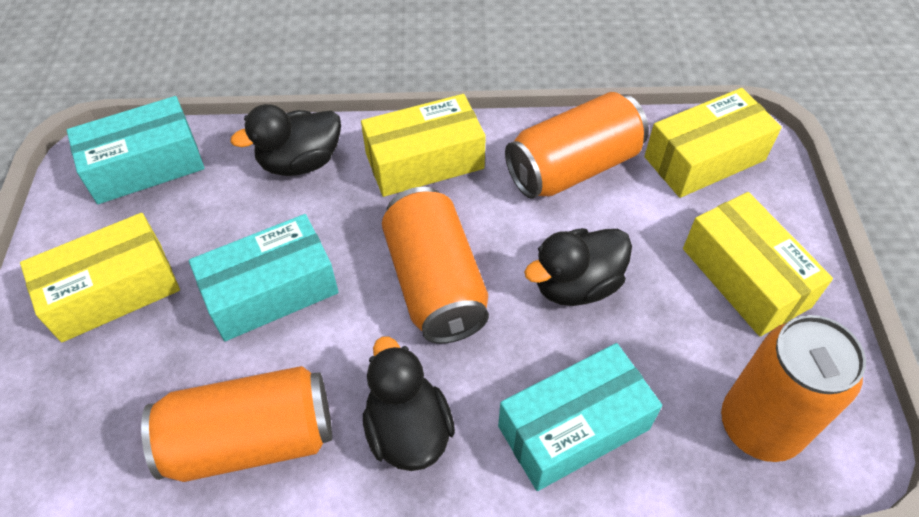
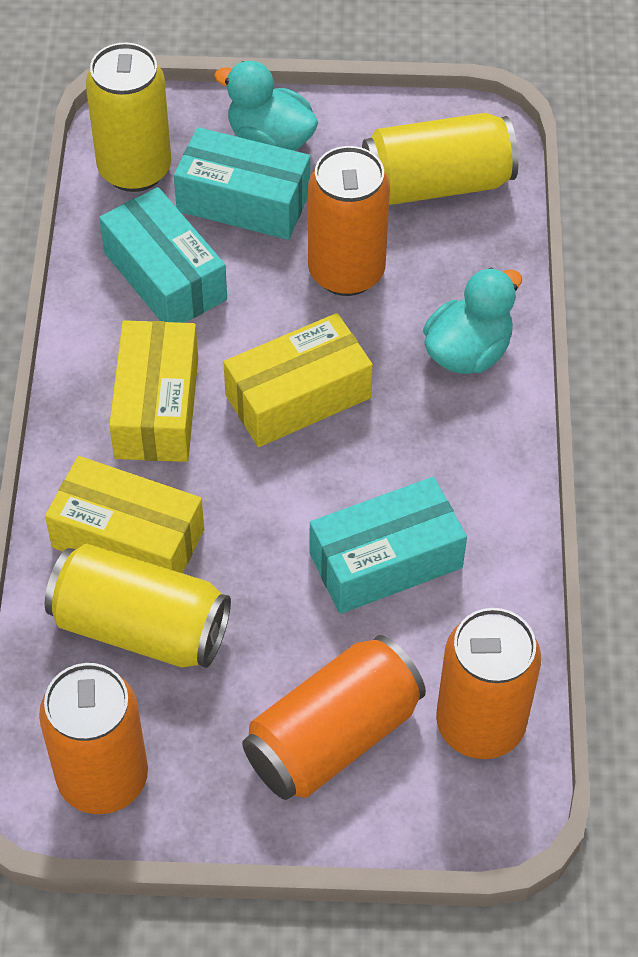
black duck: [231,104,341,176] [363,337,455,471] [524,228,632,306] = 3 -> none = 0
turquoise duck: none = 0 -> [214,61,318,151] [423,268,522,374] = 2
yellow box: [20,213,180,342] [361,94,486,197] [644,88,782,198] [683,192,833,336] = 4 -> [45,456,204,573] [109,320,198,462] [224,313,373,447] = 3
yellow can: none = 0 -> [45,544,231,668] [86,43,171,192] [362,113,518,205] = 3

